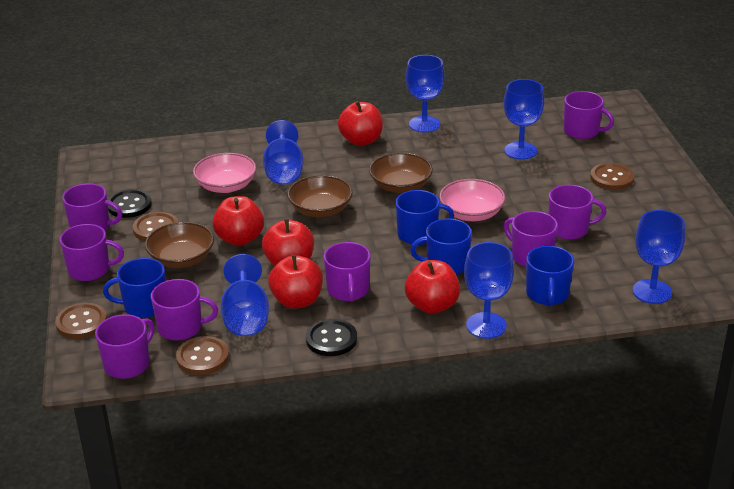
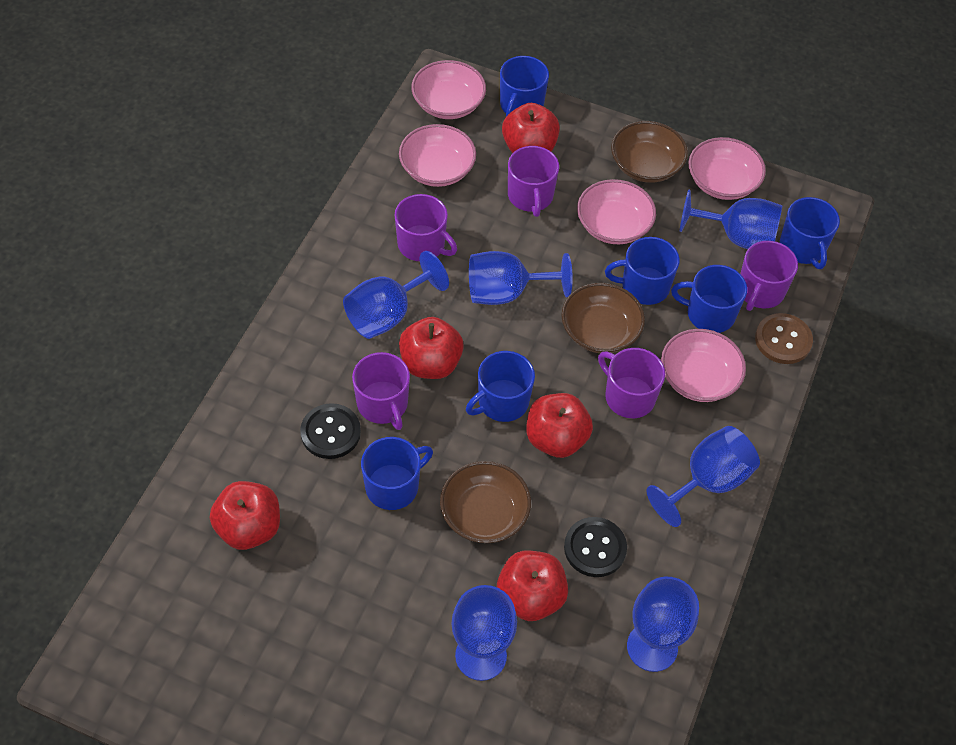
blue mug: [103,258,166,318] [396,190,454,245] [410,219,472,275] [526,246,574,306] = 4 -> [361,437,433,510] [466,351,535,422] [500,56,549,116] [605,237,680,305] [671,265,747,333] [780,197,840,269] = 6
brown button: [55,303,107,339] [133,212,178,241] [176,336,229,375] [590,163,634,190] = 4 -> [755,313,813,364] = 1
pink bowl: [193,153,256,193] [439,179,505,221] = 2 -> [399,124,476,187] [411,60,486,119] [577,179,656,244] [661,329,746,402] [689,137,766,200] = 5
purple mug: [60,224,124,281] [62,183,122,231] [95,314,155,379] [151,279,218,341] [324,242,371,302] [504,211,558,267] [548,185,607,240] [564,91,614,139] = 8 -> [352,352,410,430] [395,194,457,261] [508,146,559,217] [598,348,665,418] [740,241,798,311] = 5

